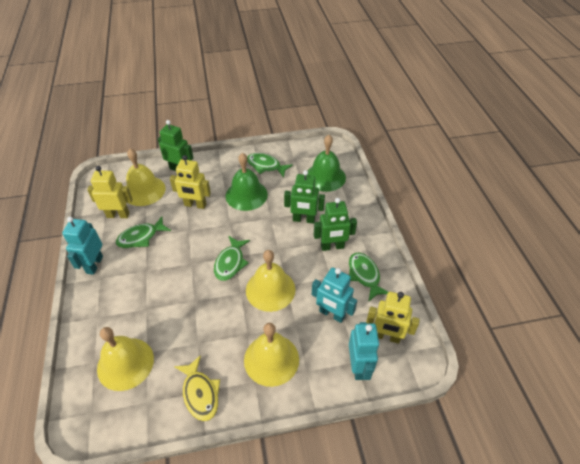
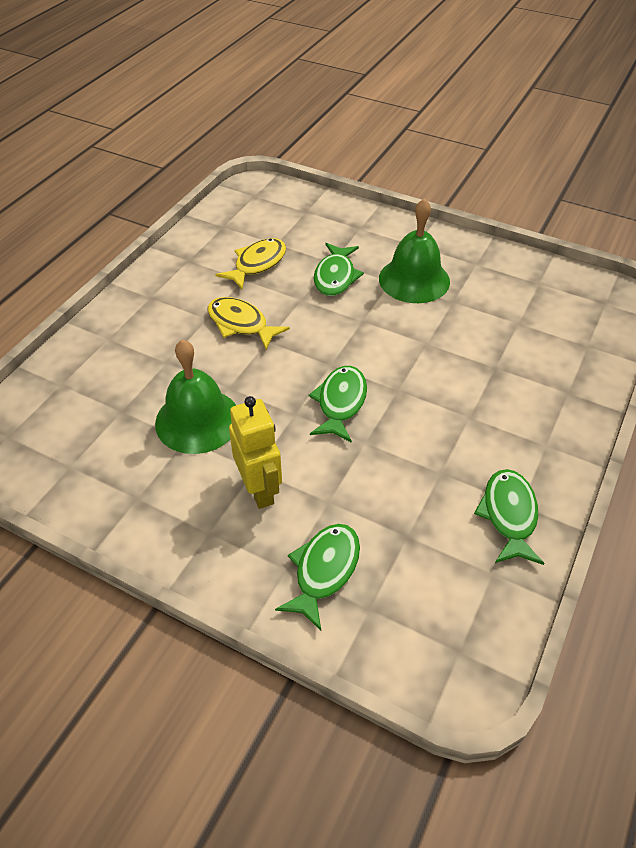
green robot: [158,120,193,171] [284,170,325,224] [314,198,357,251] = 3 -> none = 0
turquoise robot: [62,217,103,275] [312,268,357,323] [349,322,379,380] = 3 -> none = 0
yellow bell: [97,327,154,391] [126,148,165,206] [244,323,299,387] [246,250,295,312] = 4 -> none = 0
yellow fish: [174,355,220,421] = 1 -> [208,297,290,349] [216,238,286,289] = 2
yellow robot: [87,166,133,218] [170,155,211,209] [366,292,420,344] = 3 -> [229,396,282,509] = 1

